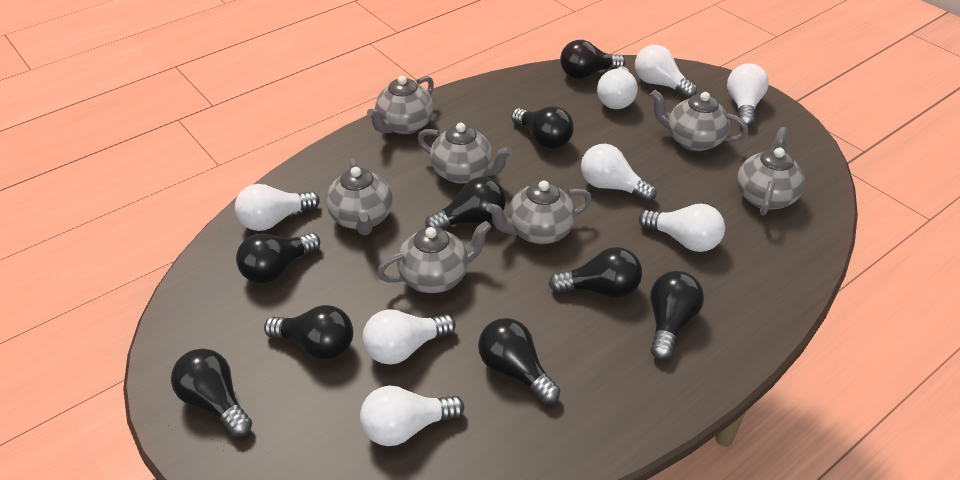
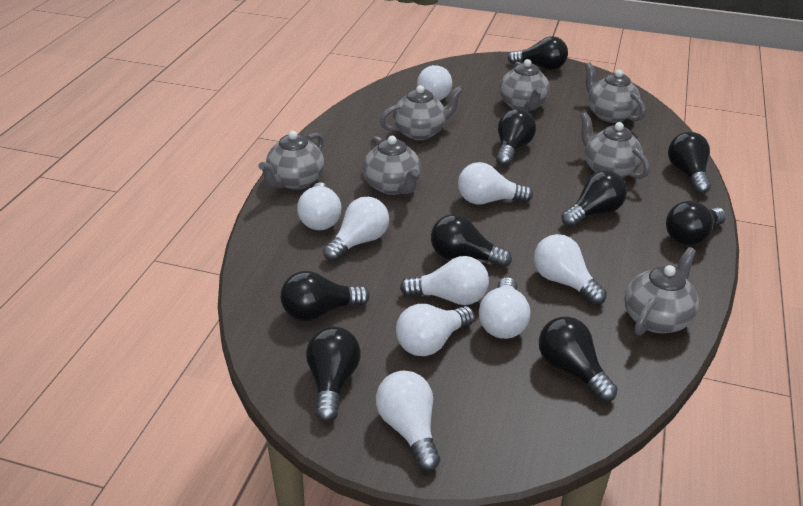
white light bulb: [235,184,320,231] [360,386,464,446] [363,309,456,364] [581,144,657,202] [597,66,638,109] [635,45,697,98] [639,204,725,252] [727,63,769,127] = 8 -> [297,182,341,230] [323,197,389,261] [376,371,440,471] [396,304,475,356] [400,256,489,305] [417,65,452,101] [458,162,533,205] [479,277,530,339] [534,234,607,305] = 9

